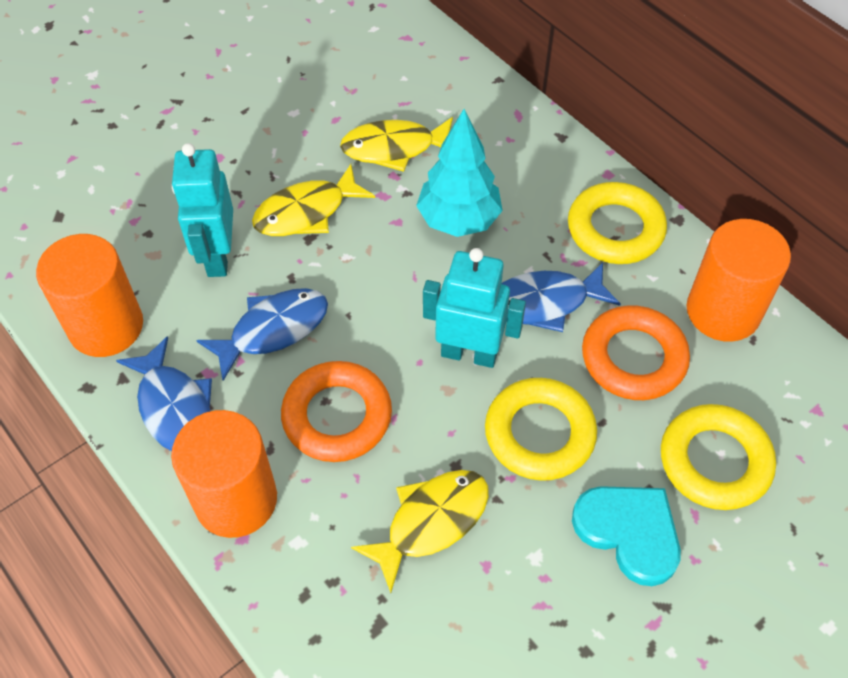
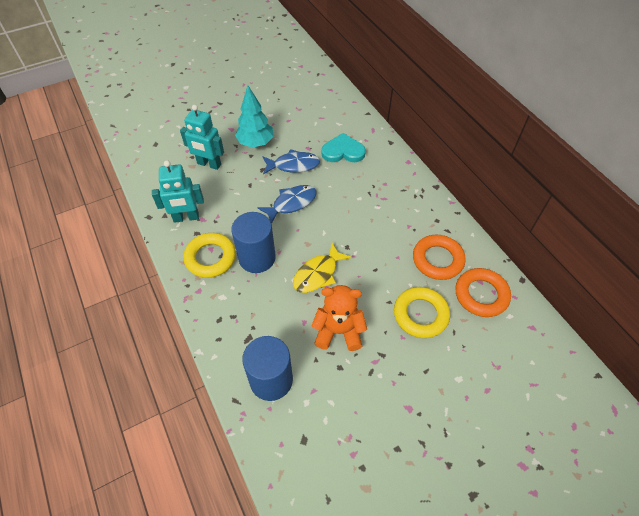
blue cylinder: none = 0 -> [231,212,276,273] [242,336,293,401] = 2
blue fish: [116,336,212,451] [196,288,328,381] [502,262,620,332] = 3 -> [257,185,317,224] [262,149,320,174] = 2
orange cylinder: [36,234,143,357] [171,410,277,538] [687,219,791,342] = 3 -> none = 0
orange teddy bear: none = 0 -> [311,285,367,351] = 1
yellow fish: [252,164,375,236] [340,117,453,172] [351,470,489,593] = 3 -> [293,243,352,293] = 1
yellow ring: [485,378,597,481] [568,182,667,264] [661,404,776,510] = 3 -> [183,233,236,278] [394,287,450,338] = 2

